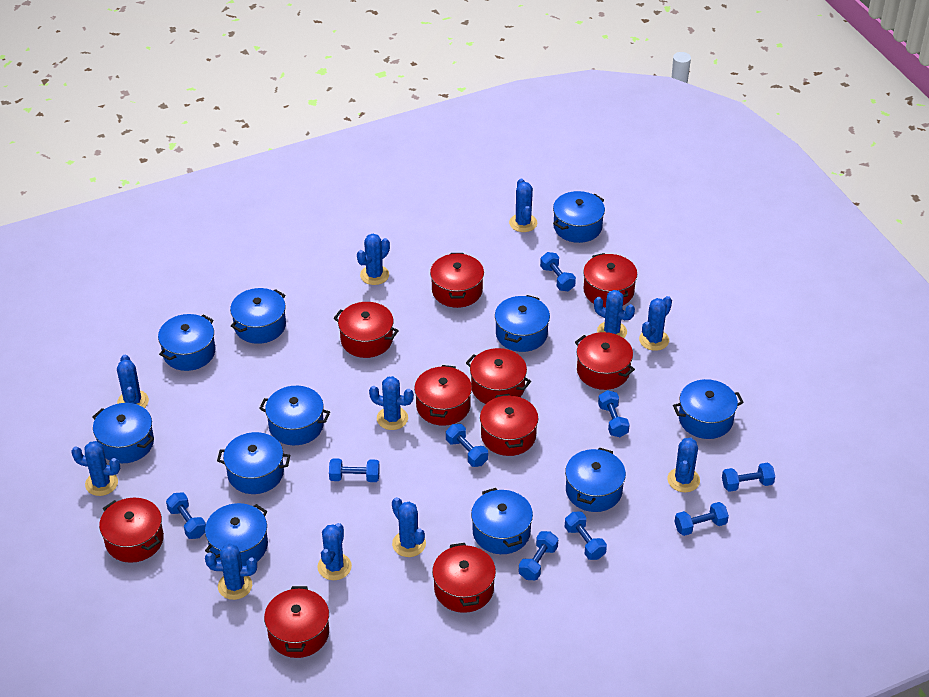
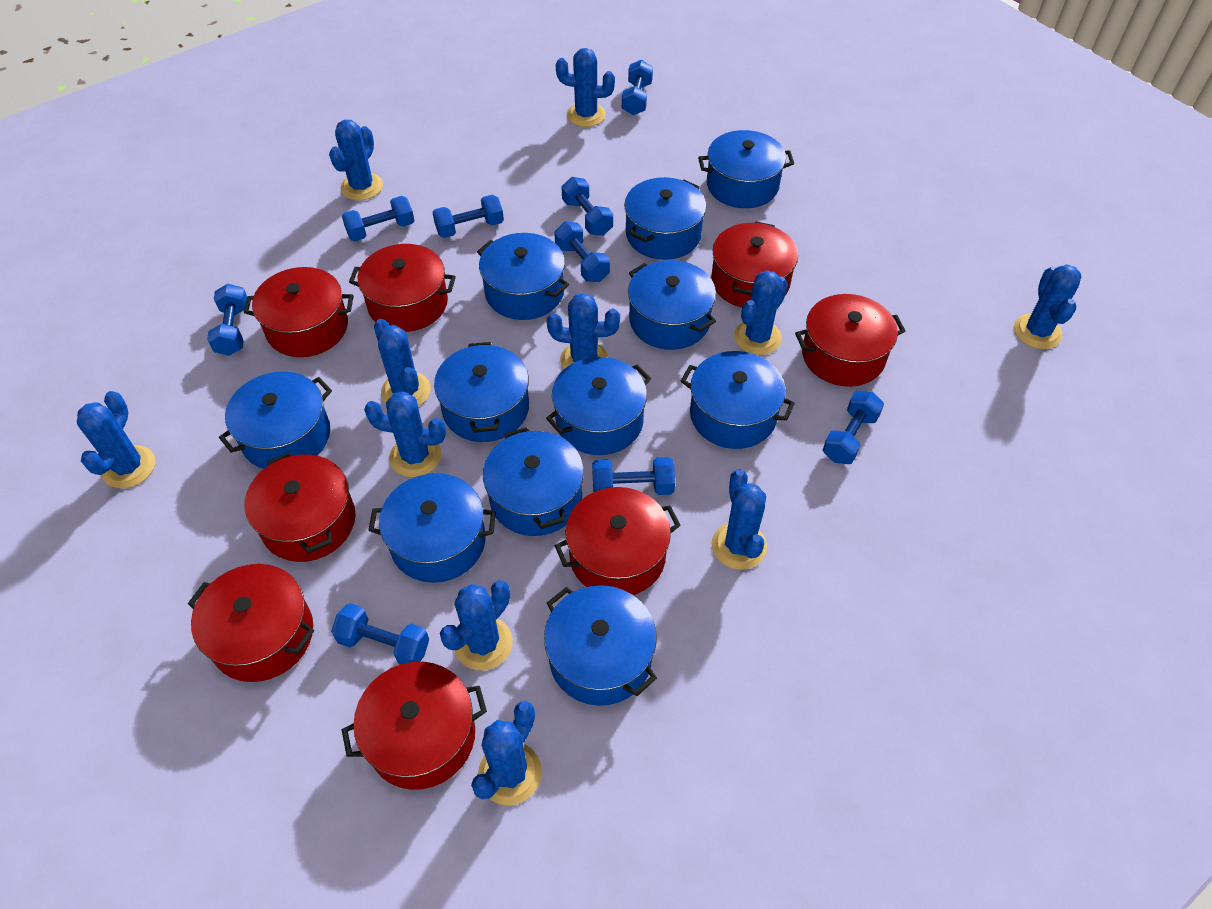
red pot: [99,498,164,563] [264,586,329,658] [334,302,399,358] [414,365,472,426] [430,253,484,308] [432,543,496,613] [466,348,531,404] [480,394,538,456] [575,332,635,390] [583,253,637,308] = 10 -> [188,564,314,682] [244,267,354,357] [244,452,356,562] [342,662,487,790] [349,244,456,332] [555,487,681,595] [711,221,798,308] [795,294,905,387] = 8

